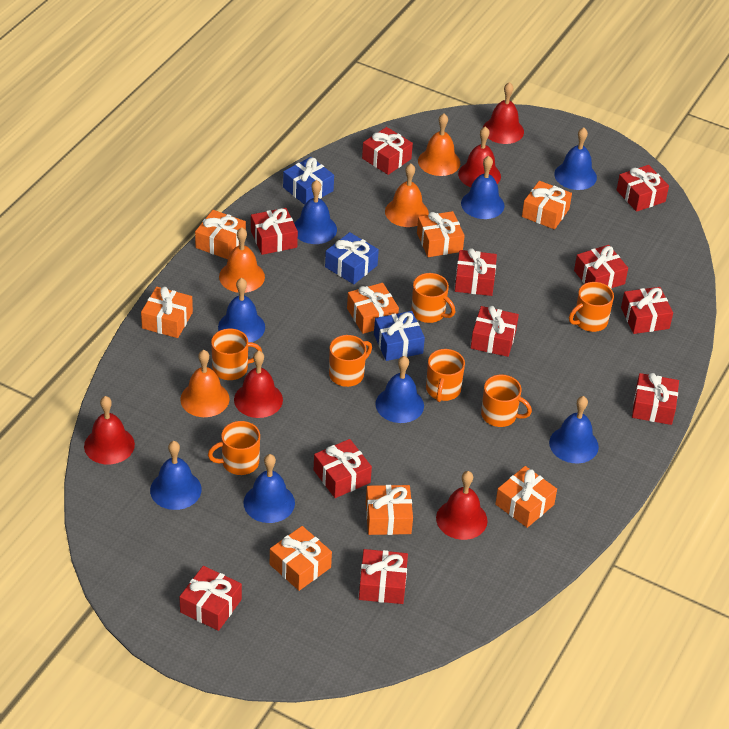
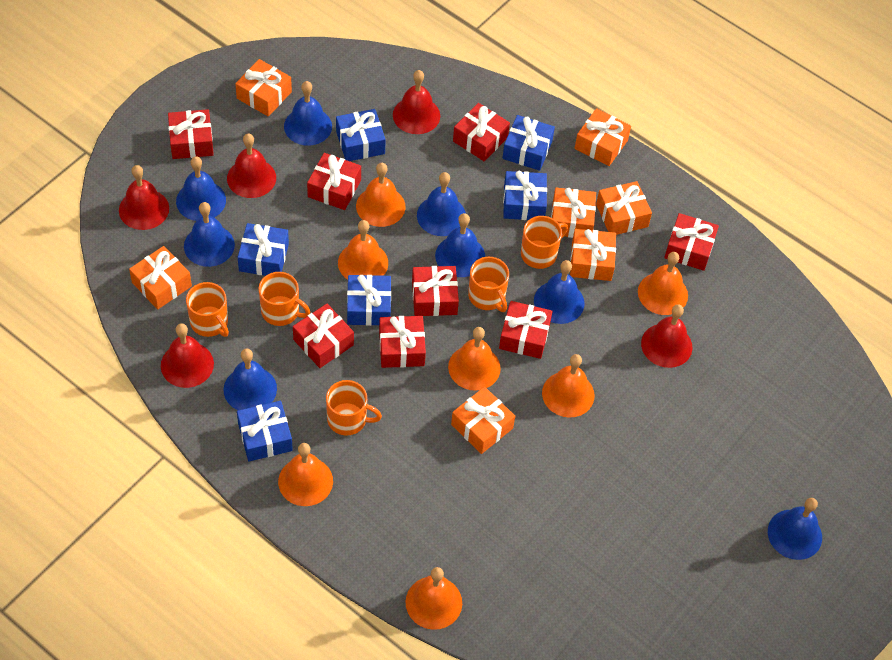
blue gift: [283,157,334,205] [325,232,379,284] [374,311,425,361] = 3 -> [237,401,293,461] [238,223,289,276] [336,109,386,161] [347,275,391,326] [502,115,555,171] [503,171,547,220] = 6
orange bell: [180,350,230,417] [219,228,265,293] [385,164,429,227] [418,114,460,176] = 4 -> [278,443,333,506] [338,220,388,280] [356,163,405,227] [406,567,462,630] [448,327,500,391] [542,354,595,418] [638,252,688,315] = 7
orange gift: [141,287,193,338] [195,210,246,259] [270,526,332,591] [347,283,399,334] [366,485,413,535] [417,211,465,257] [495,466,557,528] [522,181,572,229] = 8 -> [129,246,192,310] [235,59,292,117] [451,387,515,454] [551,188,596,238] [570,229,616,281] [575,108,631,166] [596,181,652,235] = 7
orange mug: [208,421,260,475] [211,329,262,380] [329,335,372,387] [411,273,455,323] [426,349,465,402] [481,374,532,427] [569,282,614,332] = 7 -> [186,282,229,337] [259,272,311,326] [326,380,382,435] [468,257,509,312] [521,216,568,269] = 5
red gift: [179,566,242,631] [251,208,298,255] [314,439,372,498] [359,549,408,604] [362,127,413,175] [455,248,497,296] [471,306,519,357] [574,245,628,288] [617,165,669,212] [621,287,673,334] [632,373,679,425] = 11 -> [168,109,214,159] [293,304,354,368] [307,153,361,210] [379,316,426,368] [412,266,459,316] [453,103,510,161] [499,301,553,359] [664,213,719,271] = 8

